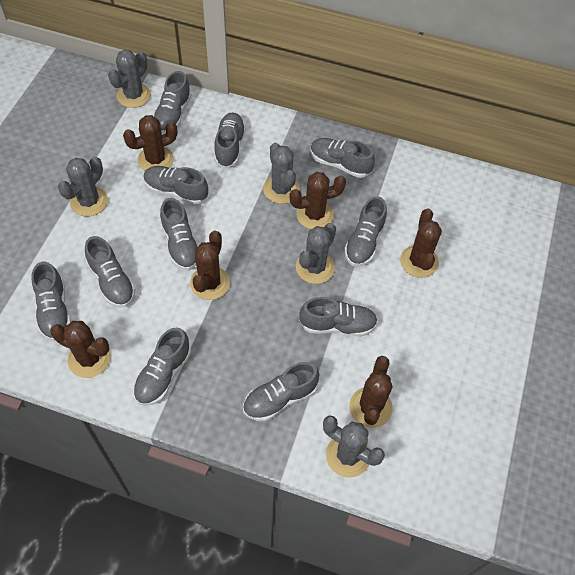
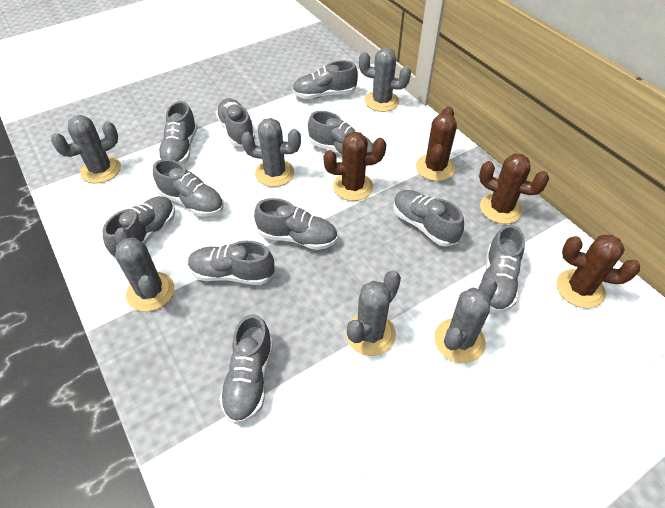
brown cactus: [50,321,111,378] [123,115,177,171] [190,231,230,300] [289,172,346,229] [349,356,393,428] [400,209,442,278] = 6 -> [323,132,386,201] [416,106,457,181] [479,153,549,224] [557,235,640,308] = 4
grey cactus: [58,156,108,217] [108,50,151,108] [263,142,300,204] [296,223,336,284] [323,415,385,478] = 5 -> [51,115,121,183] [115,228,174,312] [241,118,301,187] [346,270,401,356] [359,48,411,112] [434,277,497,363] = 6

